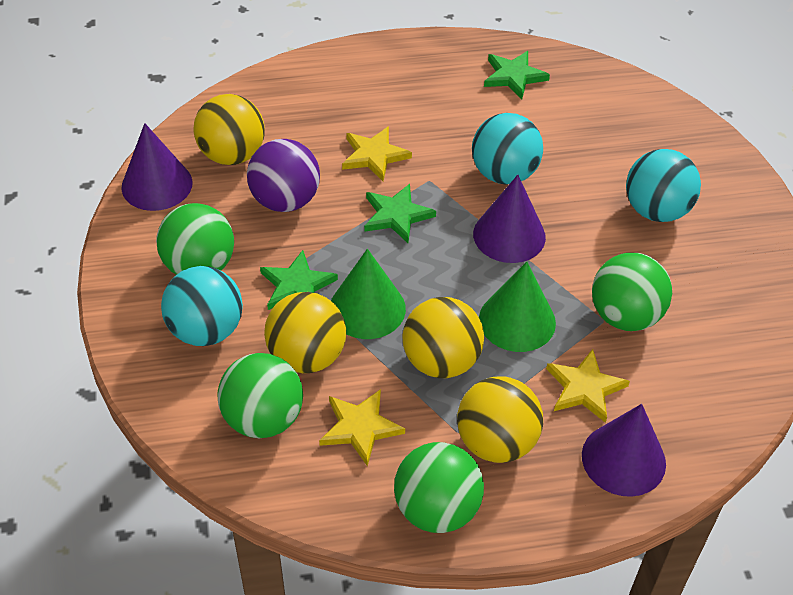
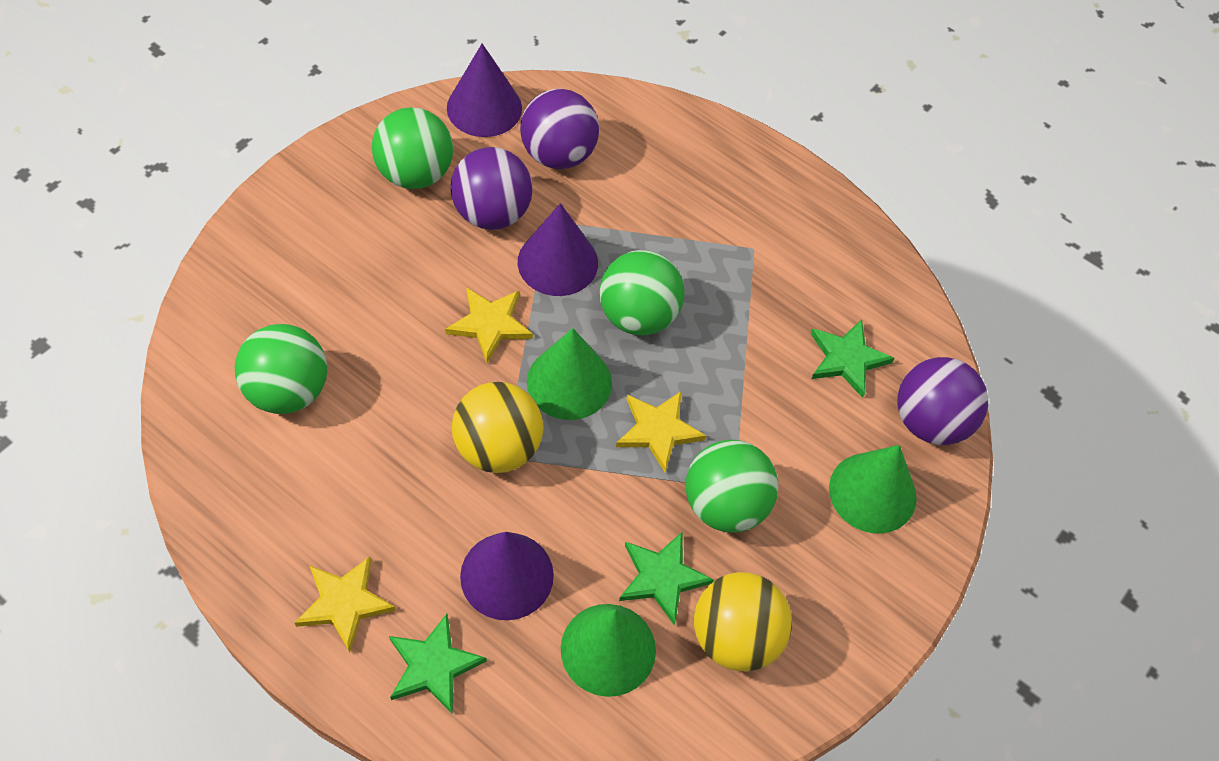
green cone: [331,249,406,339] [479,262,556,352] = 2 -> [527,328,612,420] [561,604,656,697] [829,445,917,534] = 3
purple ball: [247,139,320,212] = 1 -> [450,147,533,230] [520,89,599,169] [897,357,988,445] = 3
turquoise ball: [161,266,243,346] [472,113,543,185] [626,149,701,222] = 3 -> none = 0
yellow ball: [194,94,265,165] [264,292,346,373] [402,297,484,378] [457,377,543,463] = 4 -> [452,382,543,473] [694,572,792,672] = 2

